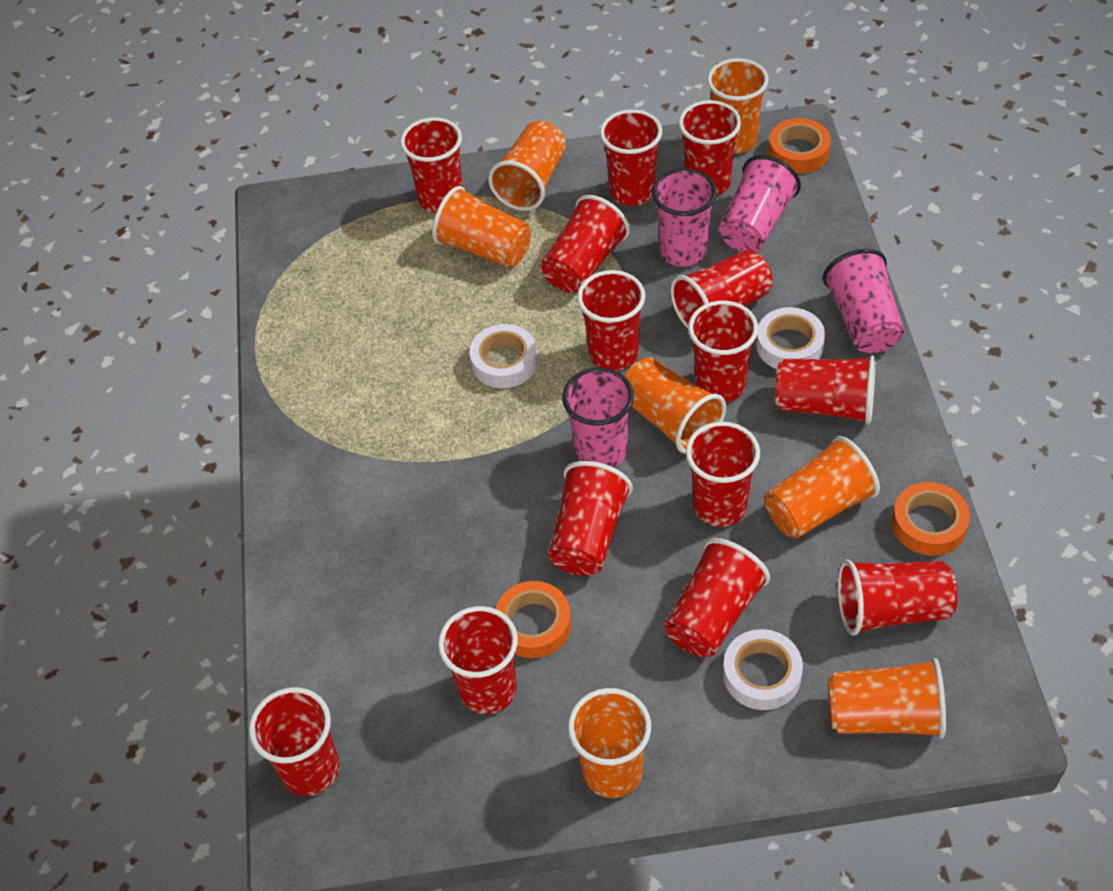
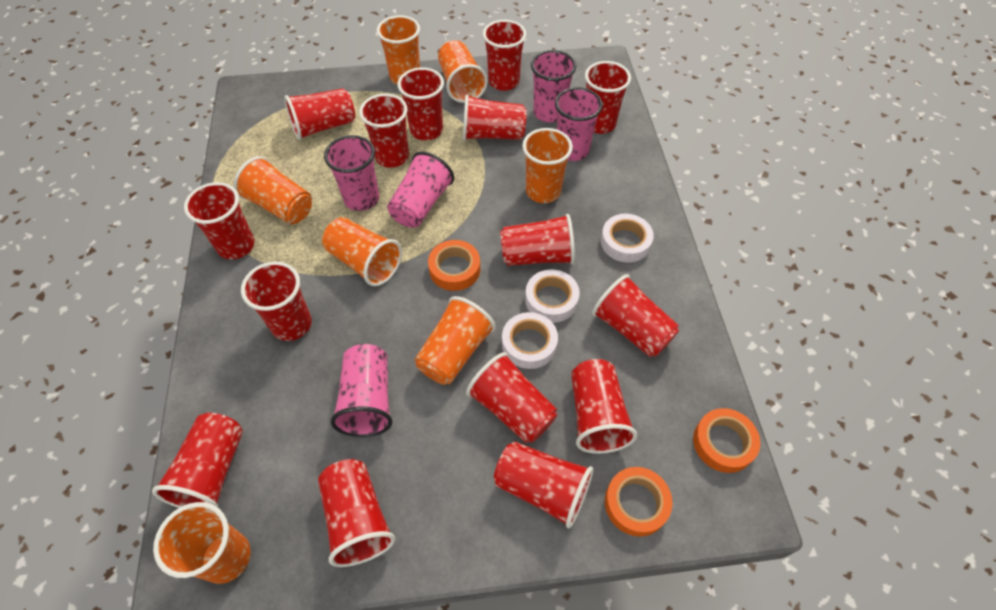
pink cup: [562,368,634,468] [652,168,717,267] [719,155,801,252] [823,249,904,353] = 4 -> [324,135,379,211] [331,344,393,437] [387,152,454,228] [531,50,576,122] [555,87,603,161] = 5
red cup: [249,687,340,796] [400,117,463,213] [438,606,518,714] [541,195,630,292] [548,461,633,576] [577,270,645,371] [600,110,662,206] [664,538,770,657] [670,250,772,328] [678,100,741,195] [686,422,760,527] [688,301,758,402] [775,356,876,424] [838,559,958,636] = 14 -> [152,413,243,508] [184,182,255,260] [241,262,312,341] [284,88,355,140] [318,459,395,567] [359,93,409,168] [397,67,444,140] [463,94,527,141] [466,352,557,443] [483,20,526,91] [494,442,594,528] [500,214,575,266] [571,359,637,454] [585,61,631,134] [592,274,679,357] = 15

